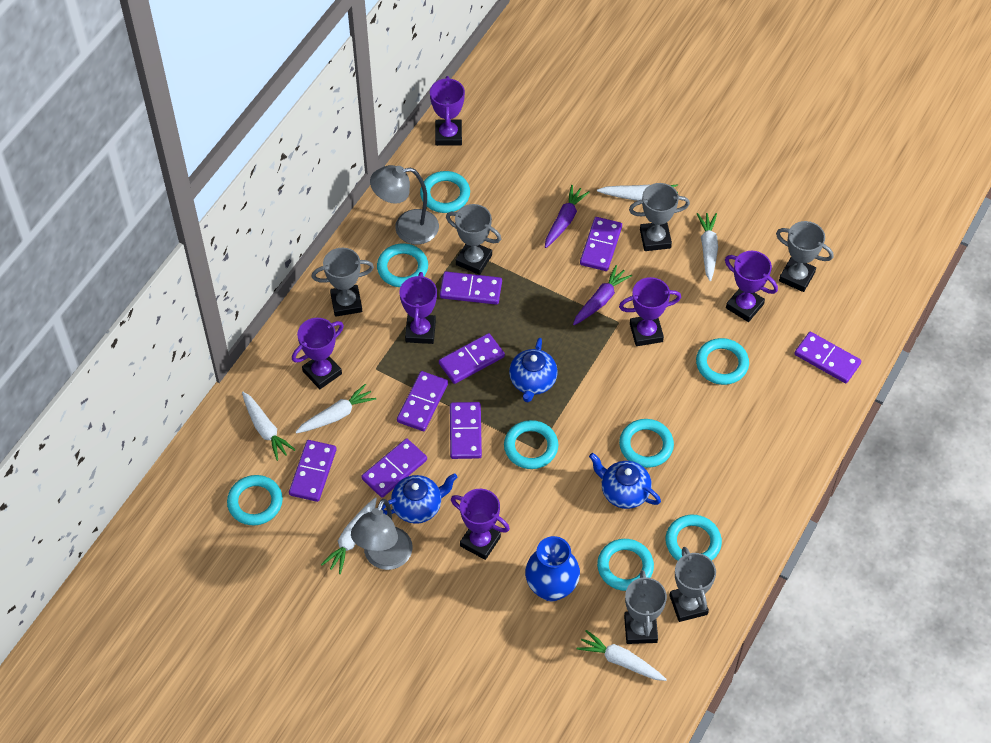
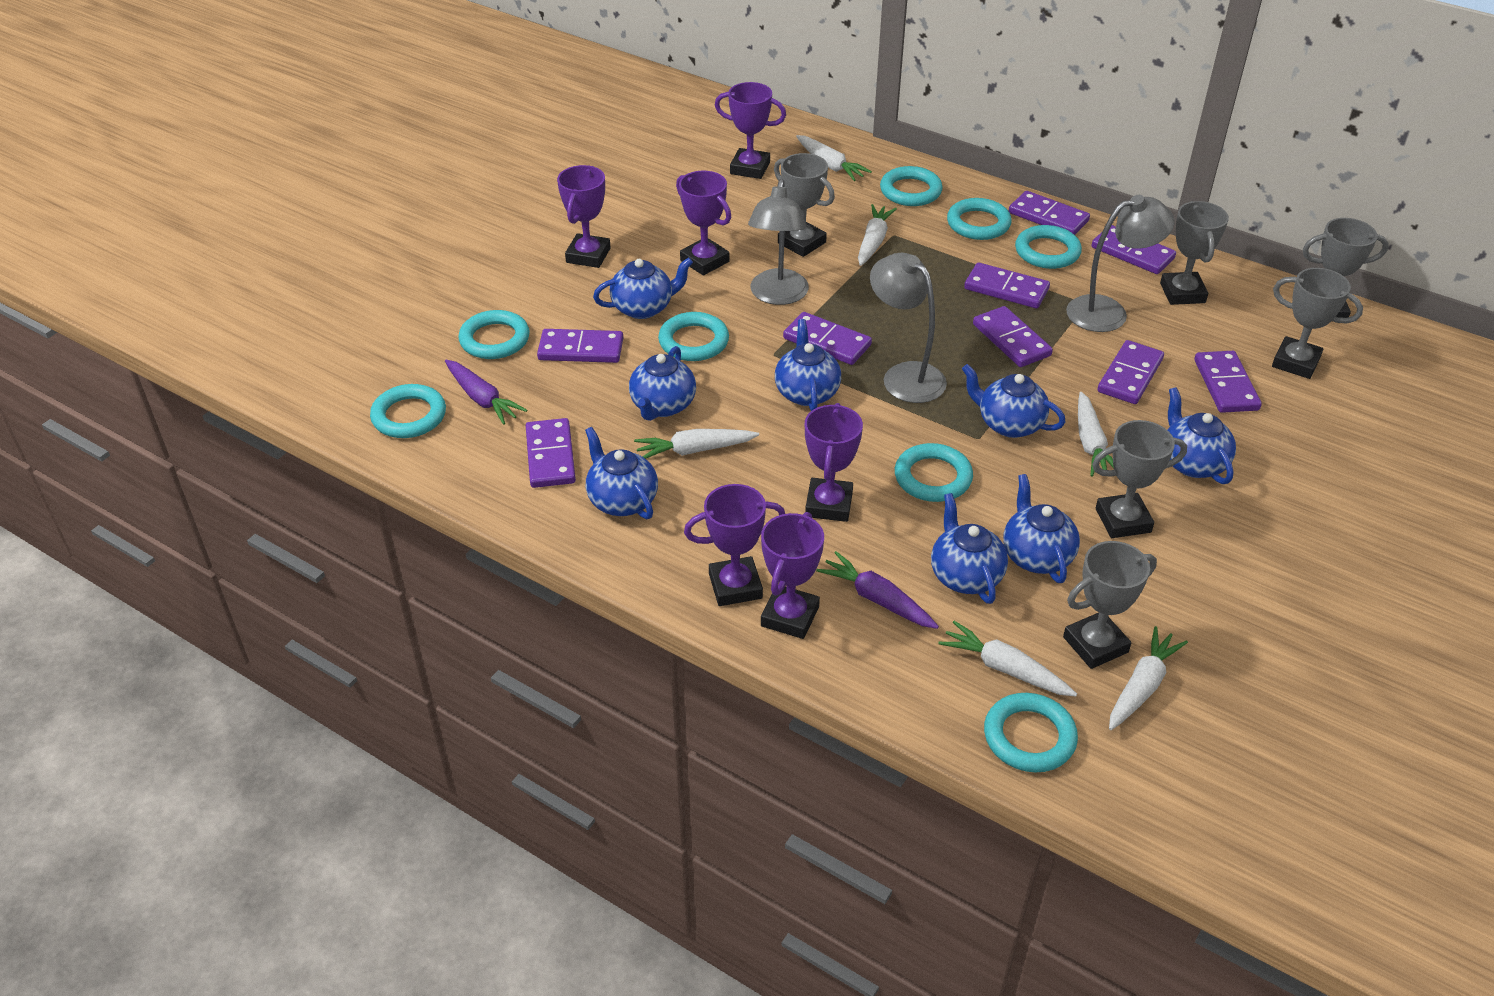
blue teapot: [382,473,457,524] [509,338,558,402] [589,453,661,509] = 3 -> [585,427,658,519] [593,257,693,319] [629,346,696,421] [775,319,841,411] [931,493,1008,604] [962,364,1066,438] [1003,474,1080,583] [1168,387,1236,484] = 8
blue vase: [525,536,580,601] = 1 -> none = 0
grey lamp: [351,499,413,570] [370,165,439,244] = 2 -> [748,179,809,305] [870,253,947,403] [1066,195,1175,332] = 3
purple domino: [289,440,337,502] [361,438,427,498] [397,371,448,431] [439,333,505,384] [440,271,502,305] [450,402,482,459] [580,217,622,271] [795,332,862,383] = 8 -> [526,418,576,488] [537,329,623,363] [783,312,872,365] [964,263,1050,308] [973,306,1053,367] [1009,191,1090,235] [1092,225,1176,274] [1097,340,1164,404] [1194,351,1262,413] = 9

